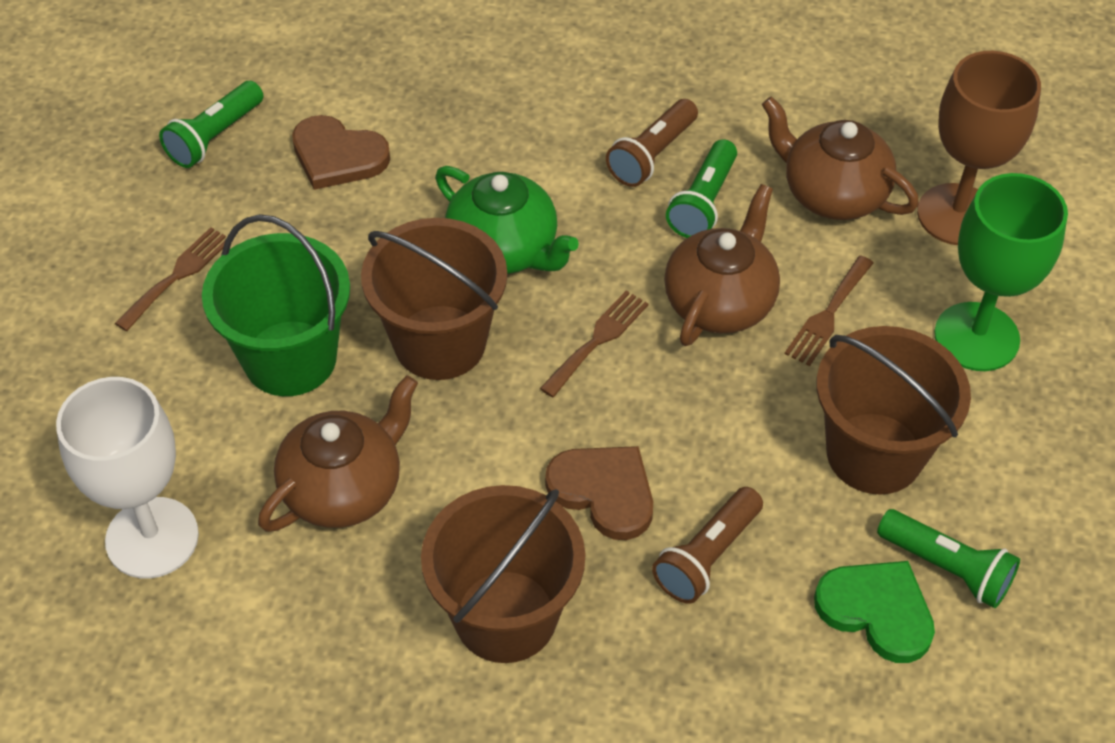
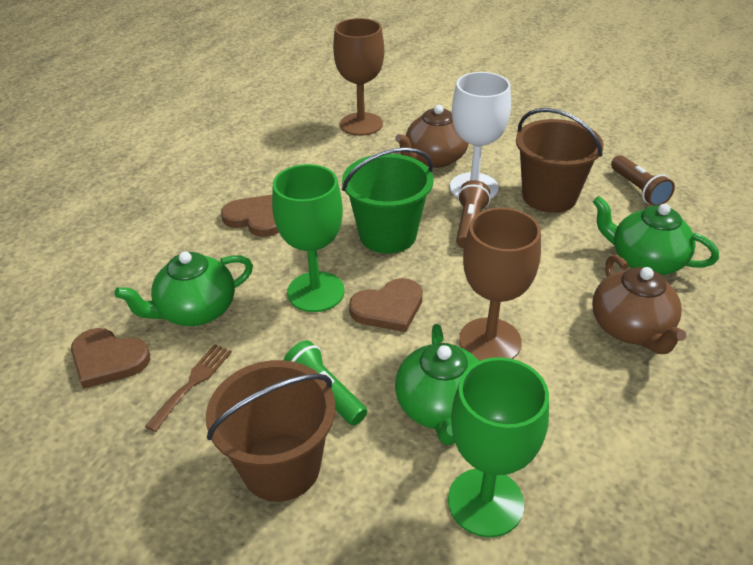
brown bucket: [361,218,507,380] [421,485,585,663] [816,326,971,495] = 3 -> [206,360,335,502] [516,108,604,213] = 2
brown fork: [115,227,226,331] [540,291,649,398] [785,255,874,366] = 3 -> [145,344,232,432] = 1
brown goblet: [917,51,1041,245] = 1 -> [333,18,384,136] [459,207,541,361] = 2
brown heart: [292,115,390,190] [545,446,653,540] = 2 -> [71,328,150,389] [221,195,279,237] [349,278,423,332] = 3
brown teapot: [258,375,418,532] [664,184,780,346] [762,96,919,220] = 3 -> [395,105,469,168] [592,255,686,354] = 2
green flashlight: [159,81,263,168] [666,139,737,238] [877,509,1020,608] = 3 -> [283,340,367,425] = 1
green goblet: [934,173,1068,371] = 1 -> [272,164,345,312] [448,357,549,537] = 2
green heart: [814,561,935,663] = 1 -> none = 0
green teapot: [435,166,579,274] = 1 -> [114,251,253,326] [395,324,479,445] [593,196,719,275] = 3

